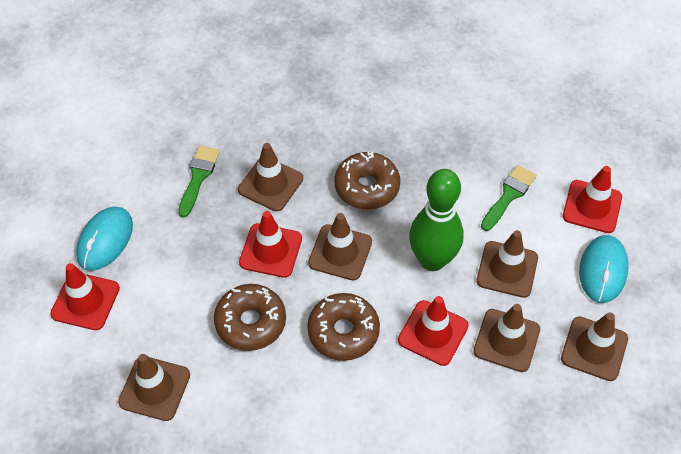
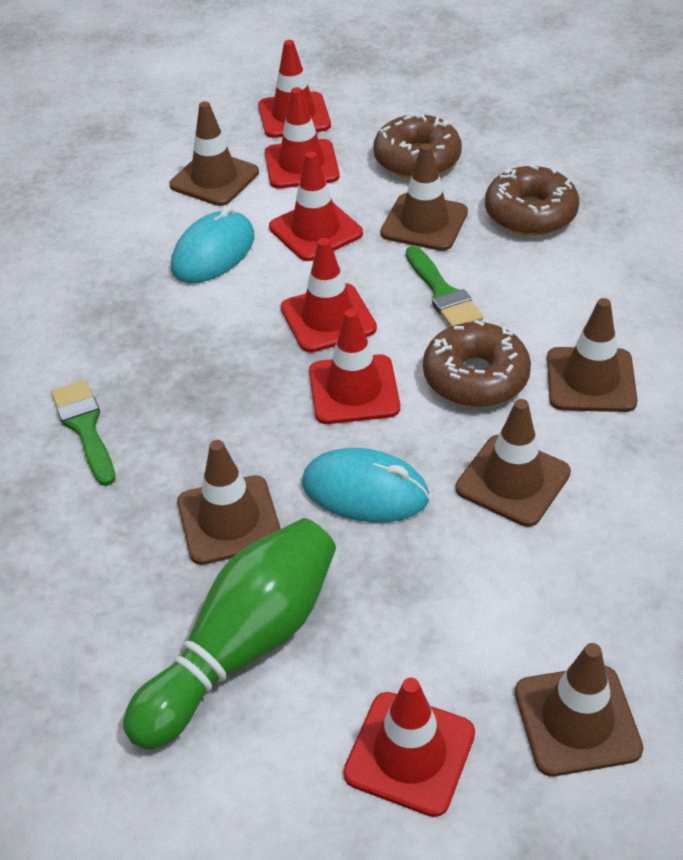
red traffic cone: [50,263,120,330] [239,211,302,278] [398,296,469,366] [563,166,622,233] = 4 -> [258,40,331,138] [265,87,340,188] [269,151,363,261] [281,238,377,353] [309,309,400,424] [343,678,475,817] = 6

